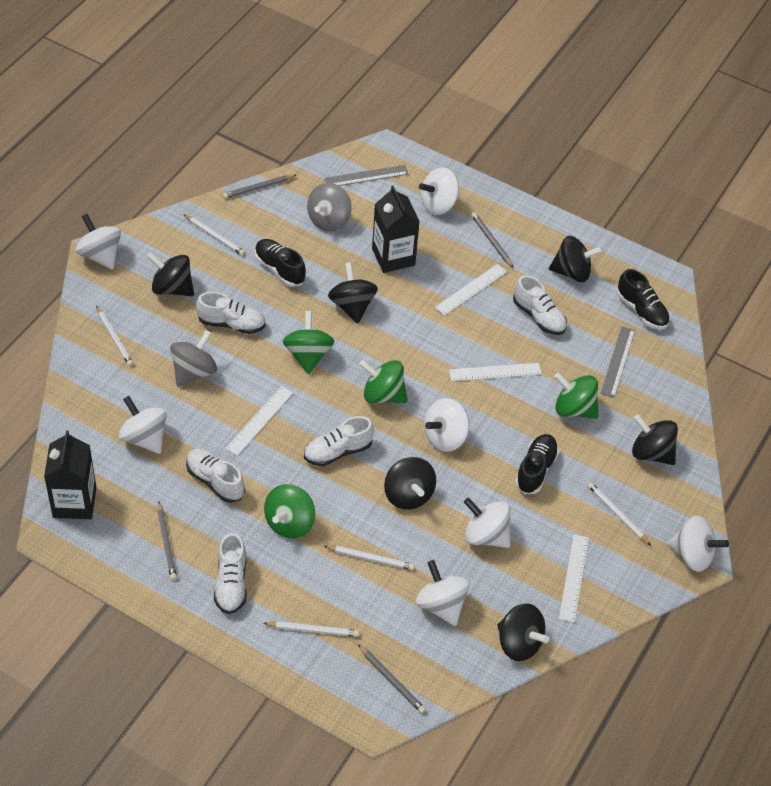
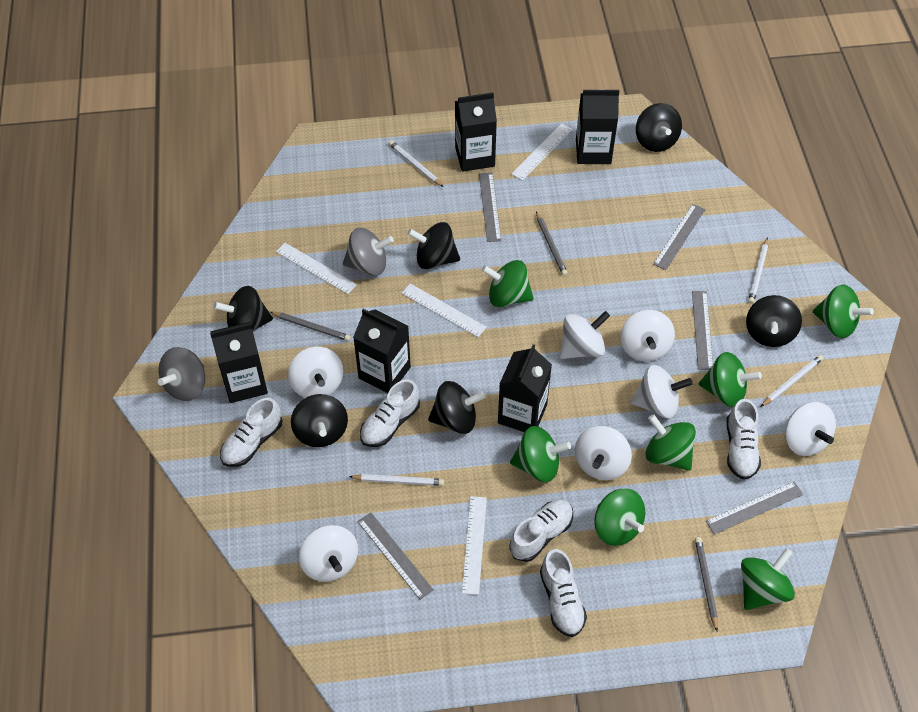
black carton: [44,430,97,519] [372,185,420,273] = 2 -> [210,322,268,403] [353,309,411,393] [455,92,497,172] [498,344,552,432] [576,90,619,164] = 5
black shoe: [255,239,306,287] [515,434,559,494] [617,269,670,329] = 3 -> none = 0
green spinning top: [264,484,315,539] [283,311,334,374] [359,360,408,403] [554,372,599,419] = 4 -> [482,260,534,307] [510,426,571,482] [594,489,645,546] [646,414,696,471] [699,352,762,407] [741,548,795,610] [813,284,874,338] = 7
grey pencil: [158,502,177,580] [223,175,296,199] [358,644,426,713] [471,212,513,267] = 4 -> [270,312,351,341] [536,211,568,276] [695,537,718,631] = 3
grey ruler: [324,165,408,186] [600,326,635,398] = 2 -> [358,512,434,600] [479,173,501,242] [653,204,705,270] [692,291,713,370] [706,482,803,535] = 5
white pencil: [96,306,133,366] [183,214,245,256] [263,621,359,637] [324,545,414,570] [587,482,651,545] = 5 -> [349,474,444,486] [389,140,444,187] [748,237,768,304] [761,355,823,407] = 4

